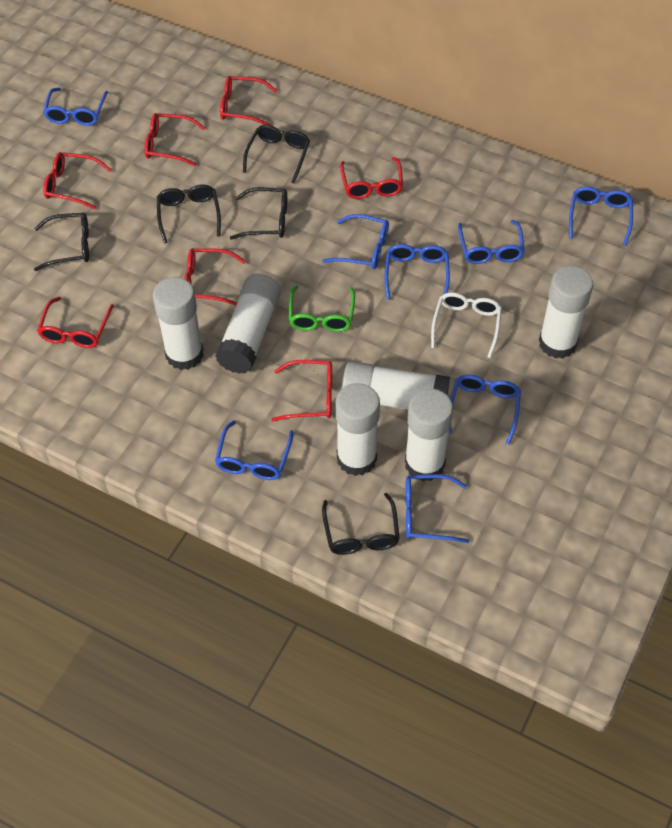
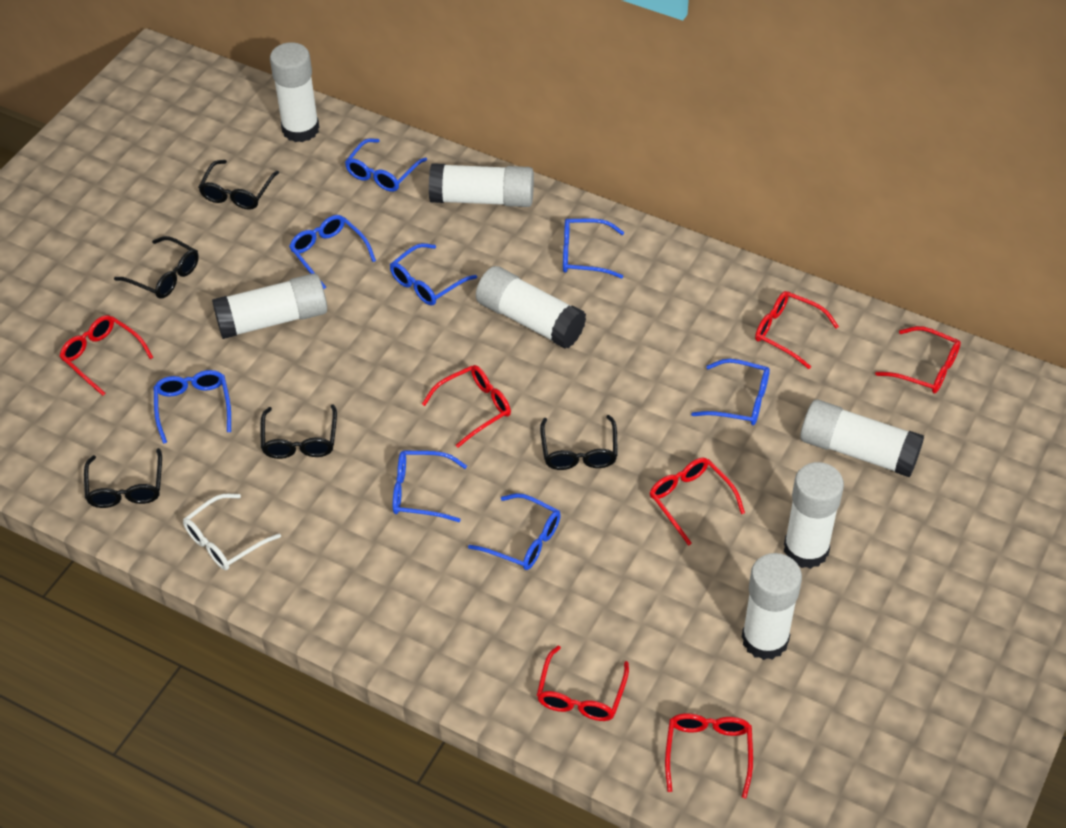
green glasses: [289,285,355,332] = 1 -> none = 0
white glue stick: [153,277,203,370] [215,274,281,374] [336,383,380,476] [342,361,450,410] [405,389,453,481] [539,265,593,359] = 6 -> [212,273,327,339] [270,42,319,142] [429,163,534,207] [476,266,586,348] [742,553,802,660] [784,462,844,569] [800,400,924,477] = 7

